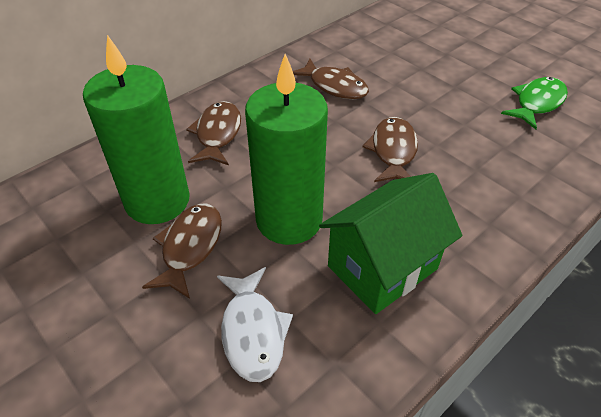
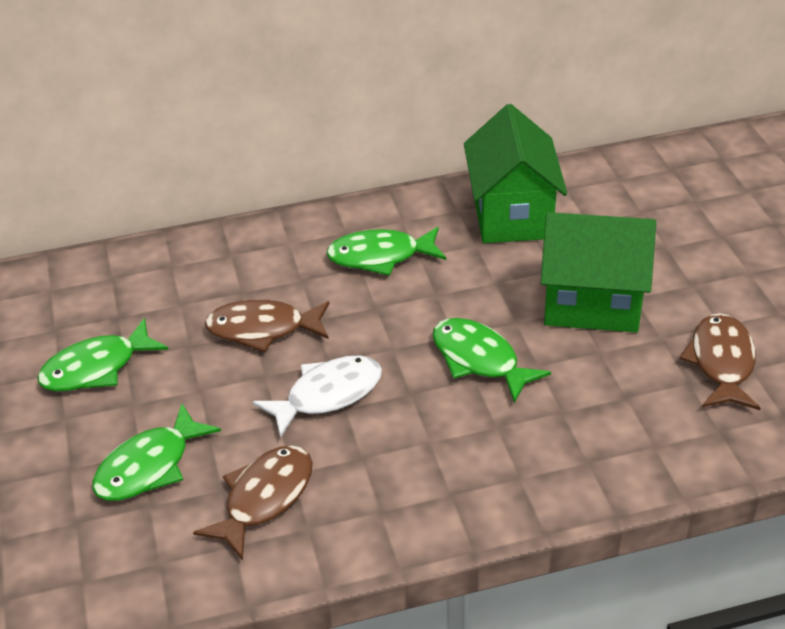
brown fish: [142,204,222,299] [186,101,241,165] [293,59,369,99] [362,117,418,182] = 4 -> [193,445,313,560] [205,299,329,352] [679,313,760,410] = 3
green candle: [83,35,190,224] [245,54,328,245] = 2 -> none = 0
green fish: [501,77,568,129] = 1 -> [37,318,168,392] [92,404,221,501] [326,227,446,276] [433,318,551,403] = 4
green house: [319,173,462,314] = 1 -> [464,104,567,243] [541,212,656,333] = 2

